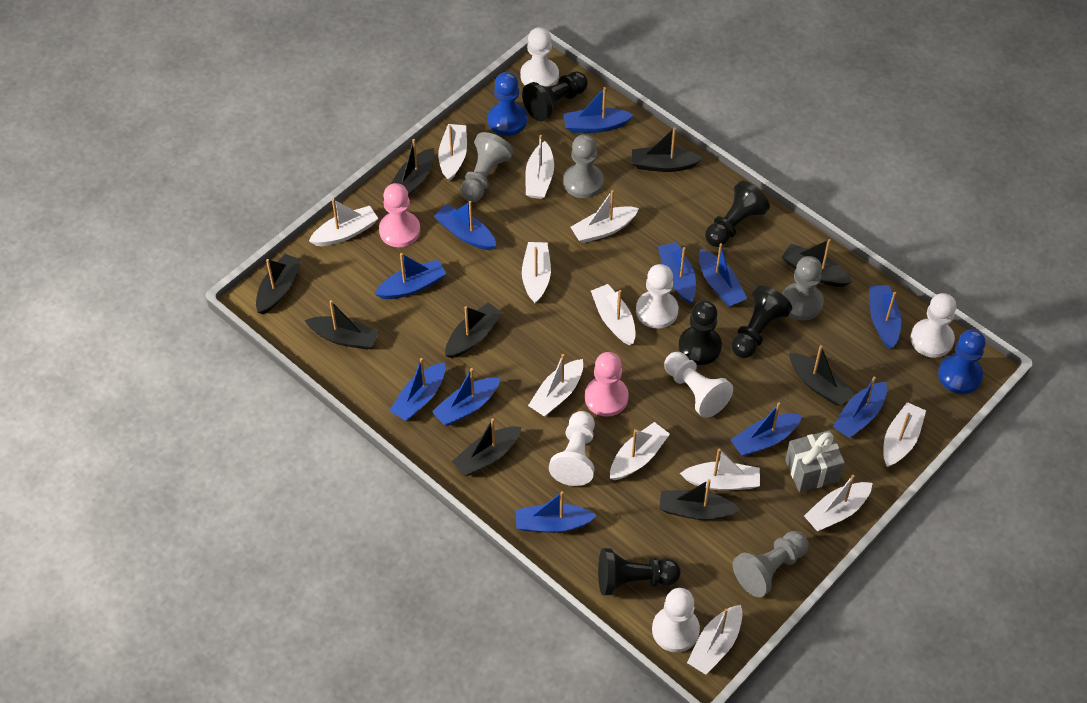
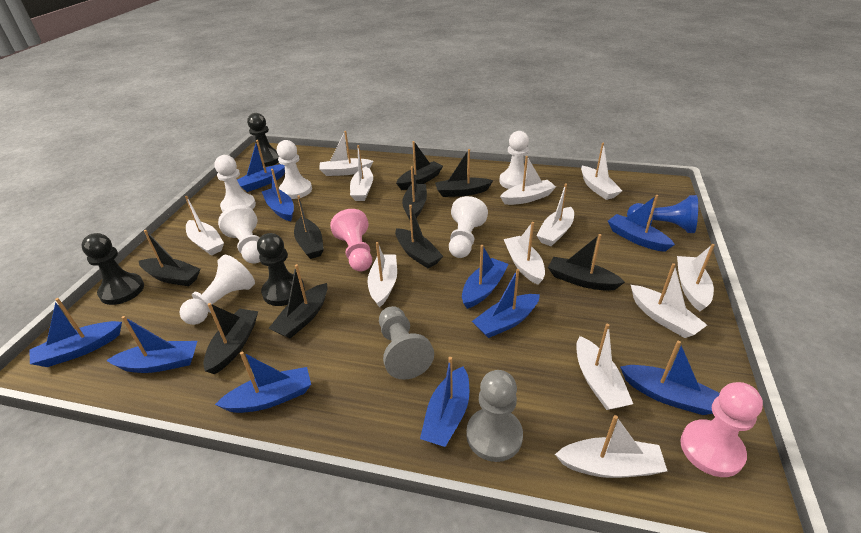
black pawn: [522,71,588,121] [598,548,681,595] [678,300,722,365] [705,181,770,247] [731,285,792,358] = 5 -> [81,233,144,305] [247,113,279,167] [257,233,305,306] = 3
blue boat: [374,253,446,299] [389,358,445,421] [432,368,500,426] [434,201,497,250] [516,491,597,533] [564,87,634,133] [658,242,696,303] [699,243,747,307] [731,402,802,456] [833,376,887,438] [870,285,901,349] = 11 -> [29,298,122,367] [106,316,197,373] [215,351,311,413] [237,140,285,192] [262,169,294,221] [420,357,469,447] [462,245,509,309] [472,269,540,338] [608,195,675,252] [620,341,720,415] = 10
blue pawn: [488,72,527,136] [938,329,986,394] = 2 -> [627,195,698,233] = 1
grey gift: [785,430,845,492] = 1 -> none = 0
grey pawn: [460,132,514,202] [563,134,604,198] [733,531,809,597] [782,256,824,320] = 4 -> [379,306,434,380] [466,370,523,462] = 2

